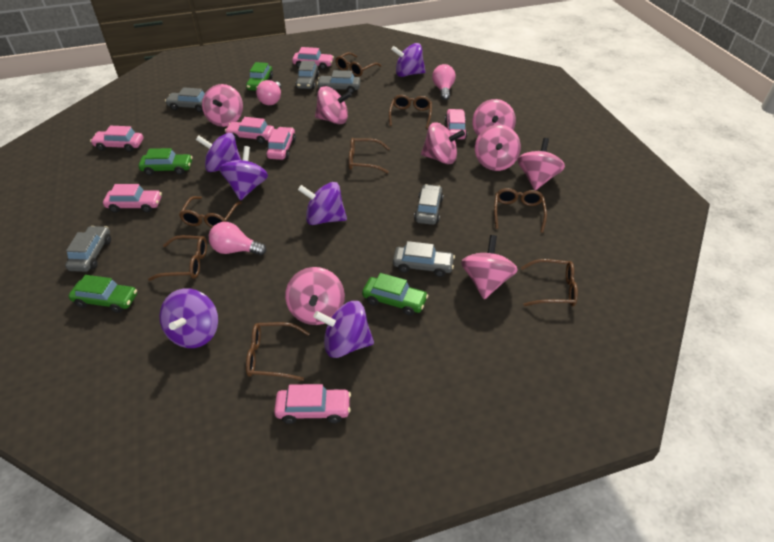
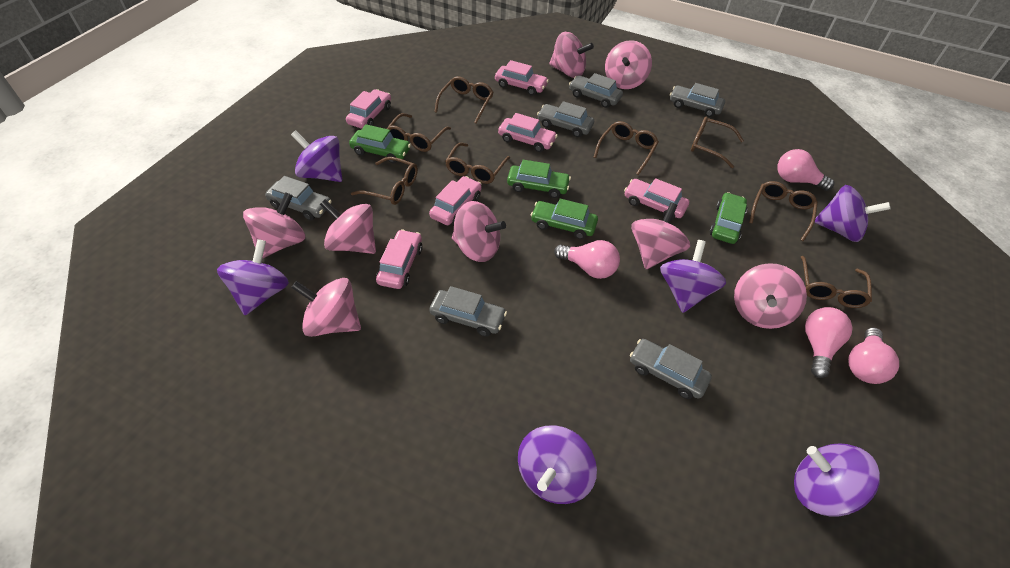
pink car: [90,126,143,152] [103,184,162,213] [225,117,274,144] [266,127,296,160] [274,384,351,424] [292,47,334,70] [445,109,467,139] = 7 -> [346,89,391,129] [376,229,423,289] [429,176,482,225] [495,60,549,96] [498,113,558,152] [624,178,689,220] = 6
pink light bulb: [209,222,266,255] [256,80,281,105] [432,64,456,100] = 3 -> [554,240,620,279] [777,149,834,191] [805,307,853,378] [848,327,899,384] = 4

